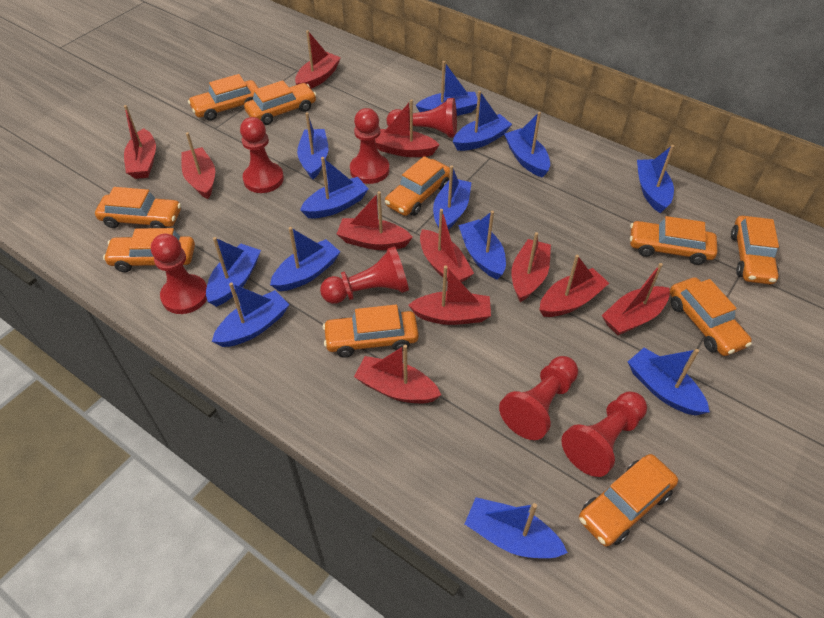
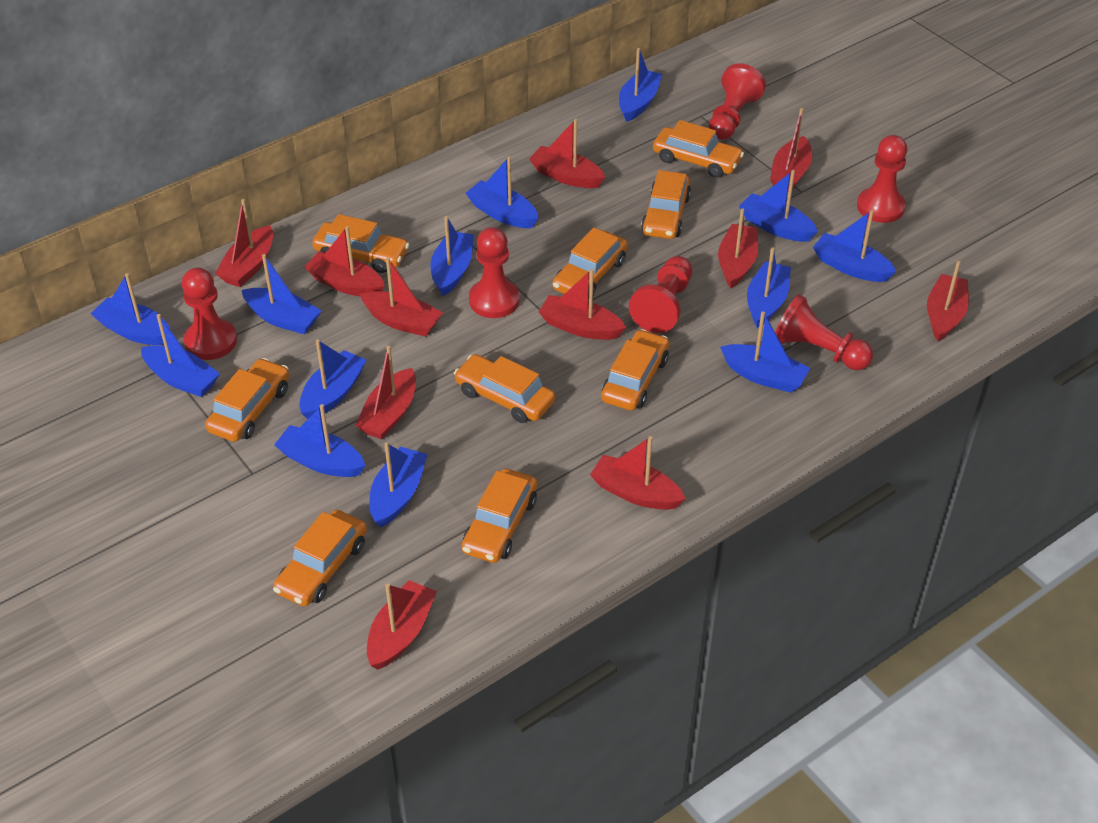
orange car: [95,187,181,228] [103,228,195,272] [188,74,258,121] [244,80,316,125] [323,305,419,357] [385,156,450,216] [579,454,678,547] [630,216,717,265] [670,277,752,356] [731,216,779,284] = 10 -> [205,358,289,442] [273,510,367,606] [312,214,409,273] [454,354,555,423] [462,469,537,563] [553,228,628,299] [601,329,669,411] [641,170,691,239] [653,120,744,178] = 9
red pawn: [151,234,207,314] [240,117,284,193] [320,246,409,304] [350,108,389,184] [387,98,457,138] [499,356,578,440] [561,391,647,477] = 7 -> [182,268,237,360] [469,227,520,318] [629,256,692,333] [709,63,766,140] [775,294,873,370] [857,135,907,223] = 6

